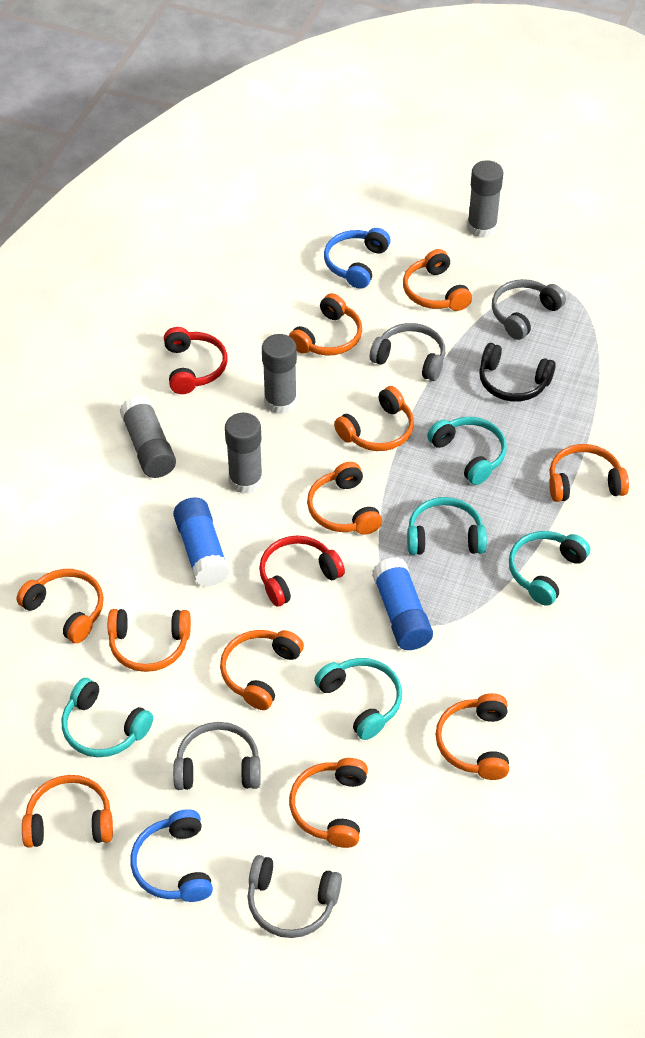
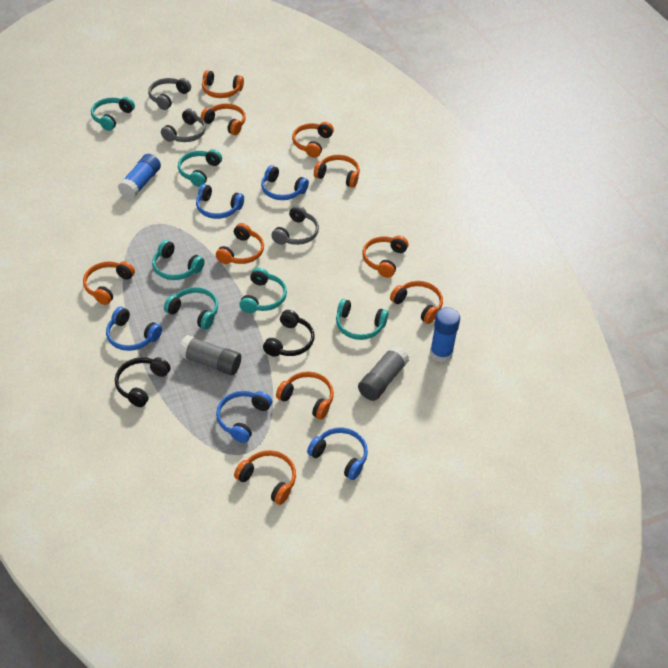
black headphones: [479,343,556,402] = 1 -> [115,357,171,407] [263,310,314,357] = 2
blue headphones: [131,809,213,902] [324,228,391,289] = 2 -> [106,307,162,351] [196,184,244,219] [216,391,272,443] [261,165,309,200] [307,427,368,480] = 5
grey glue stick: [120,396,176,478] [225,413,263,494] [262,334,297,414] [467,160,503,238] = 4 -> [178,335,241,375] [358,345,409,401] = 2
grey headphones: [173,722,261,790] [248,855,342,938] [370,323,445,381] [492,279,566,340] = 4 -> [148,78,191,110] [161,108,206,142] [271,205,319,245] = 3
orange headphones: [16,569,104,643] [22,775,113,848] [108,609,191,672] [220,630,304,710] [289,293,362,356] [289,758,368,848] [307,462,382,535] [334,386,414,451] [403,249,472,311] [435,693,509,780] [549,444,629,502] = 11 -> [83,261,135,305] [201,103,246,135] [202,70,244,98] [216,223,264,264] [234,450,296,505] [276,371,334,419] [292,122,334,158] [314,155,360,188] [362,236,409,278] [390,281,443,324] = 10
red headphones: [164,327,228,394] [259,535,345,607] = 2 -> none = 0
turquoise headphones: [62,678,153,757] [314,658,402,740] [407,497,487,555] [427,417,507,485] [509,531,590,606] = 5 -> [91,97,135,131] [152,240,205,280] [164,287,218,329] [178,149,222,187] [239,268,287,313] [336,299,388,340] = 6

